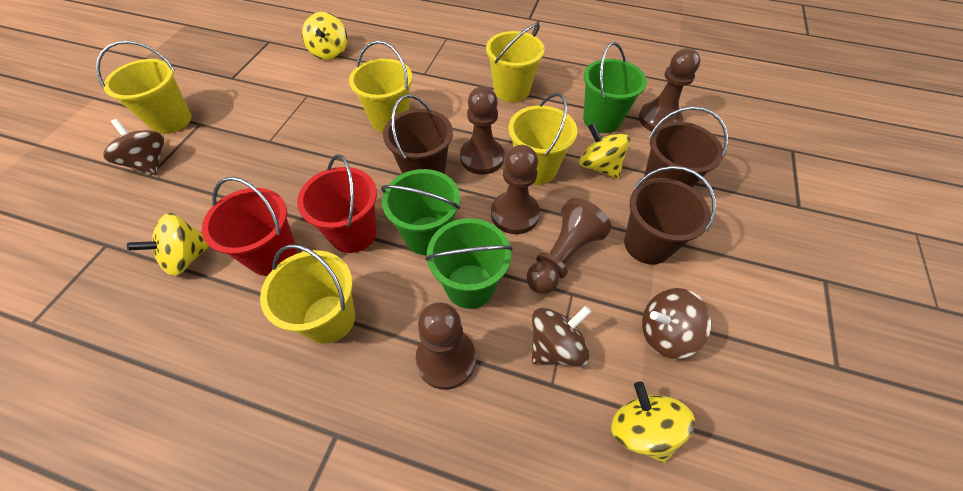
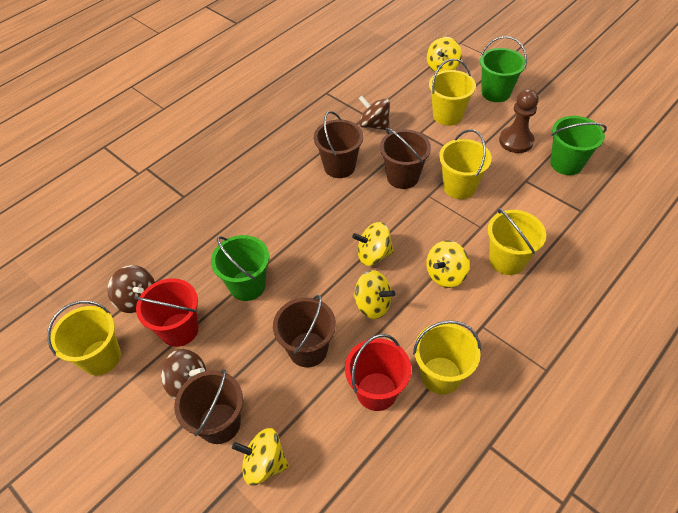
brown bucket: [383,94,453,174] [624,166,716,264] [643,106,728,188] = 3 -> [174,369,243,444] [273,295,336,368] [314,111,363,178] [380,128,431,189] = 4
brown pawn: [415,302,476,390] [460,86,504,174] [491,145,540,234] [527,198,612,294] [639,48,701,131] = 5 -> [499,89,539,153] = 1
yellow spinning top: [127,213,210,276] [302,12,347,60] [579,123,631,179] [611,381,695,463] = 4 -> [232,428,289,486] [352,222,394,266] [353,270,395,319] [426,240,470,288] [427,37,462,72] = 5

